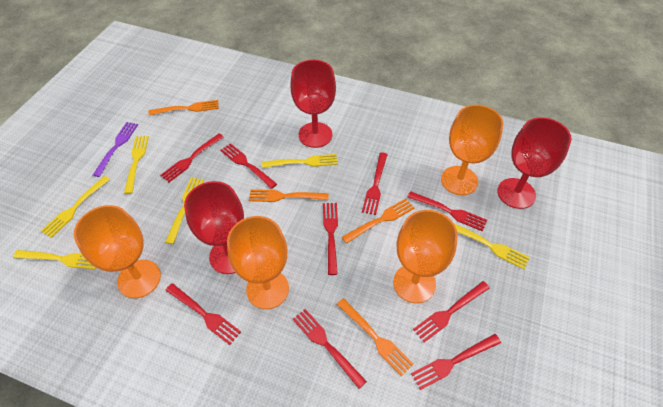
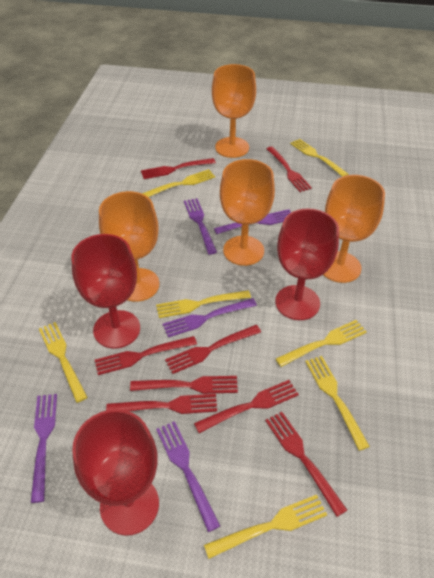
orange fork: [148,100,219,115] [249,189,329,202] [336,298,414,377] [342,199,415,244] = 4 -> none = 0
purple fork: [93,122,138,177] = 1 -> [31,394,57,503] [156,421,220,532] [163,298,257,337] [184,198,217,254] [214,209,291,234] = 5
red fork: [160,133,224,182] [165,283,241,345] [220,143,277,189] [293,309,367,389] [323,203,338,275] [362,152,388,215] [407,191,487,231] [411,334,501,390] [413,281,490,342] = 9 -> [95,336,197,375] [106,394,217,414] [130,376,238,394] [141,158,216,179] [165,325,261,374] [194,380,299,433] [265,412,347,517] [266,146,312,192] = 8
yellow fork: [13,250,96,269] [41,176,110,238] [124,136,149,194] [165,178,204,244] [262,154,338,168] [454,223,530,269] = 6 -> [39,322,88,403] [142,169,215,197] [156,290,251,318] [204,495,327,559] [276,320,367,367] [290,139,348,177] [305,356,370,451] = 7

